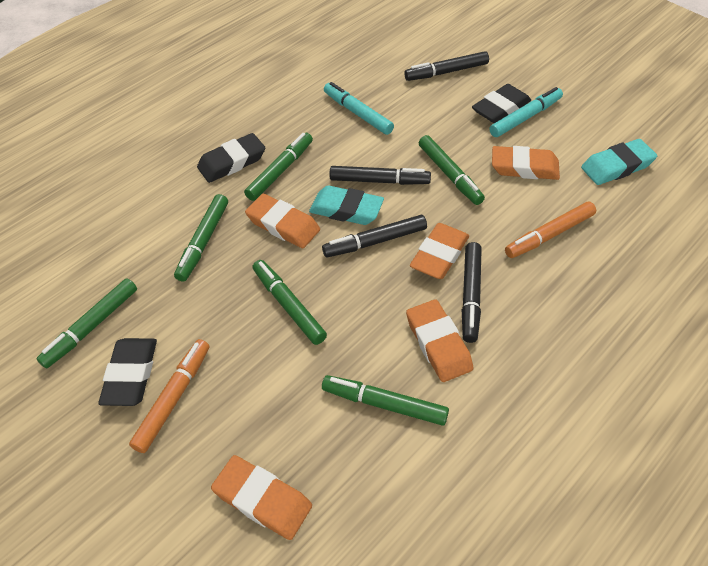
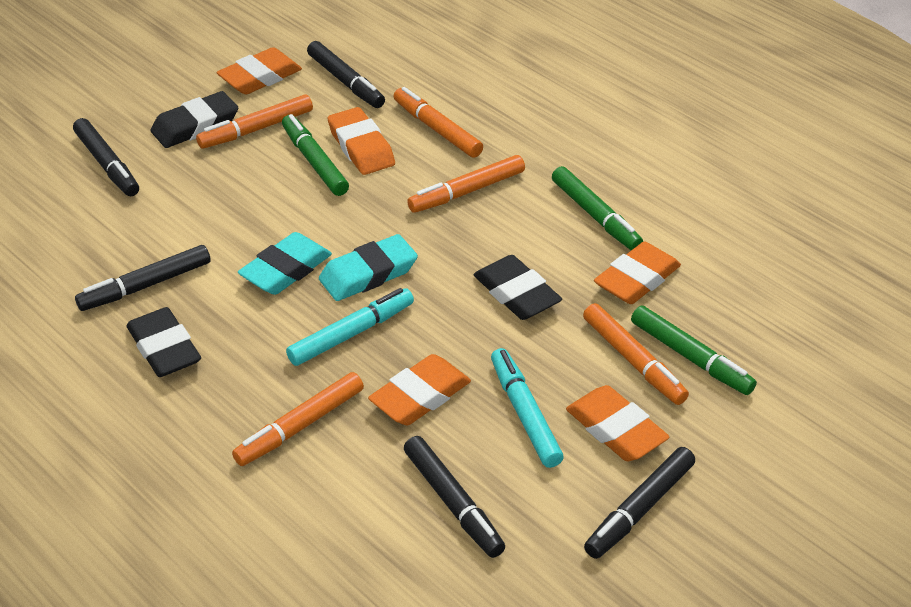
black marker: [322,215,427,257] [329,166,431,185] [404,51,489,81] [462,242,482,343] = 4 -> [73,118,139,196] [75,245,211,311] [307,41,385,108] [404,436,505,558] [584,447,695,559] = 5
green marker: [37,278,137,368] [174,194,228,282] [244,133,313,201] [253,260,327,345] [322,375,449,426] [419,135,485,205] = 6 -> [282,114,349,196] [552,166,643,250] [631,306,757,395] = 3
orange marker: [129,339,209,453] [505,202,596,258] = 2 -> [196,94,313,149] [232,372,364,466] [393,87,483,158] [407,155,525,213] [583,303,689,405] = 5

